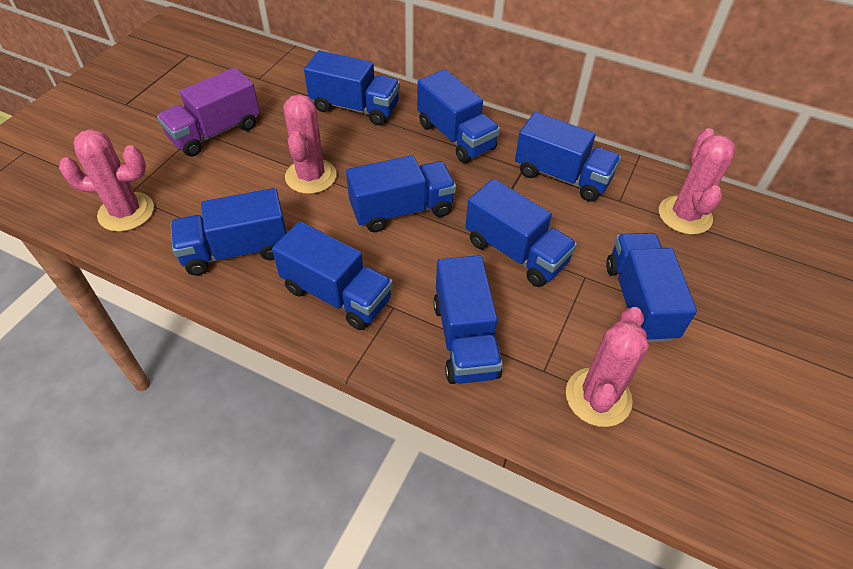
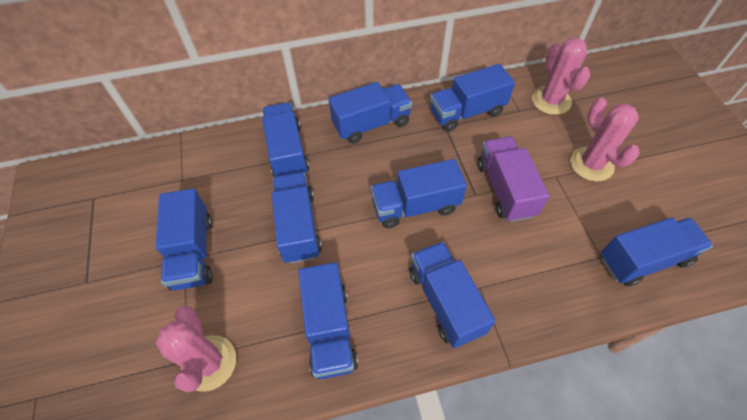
pink cactus: [59,129,154,232] [283,94,336,194] [566,307,649,427] [659,128,736,235] = 4 -> [156,305,236,392] [532,38,591,115] [570,98,640,181] = 3

